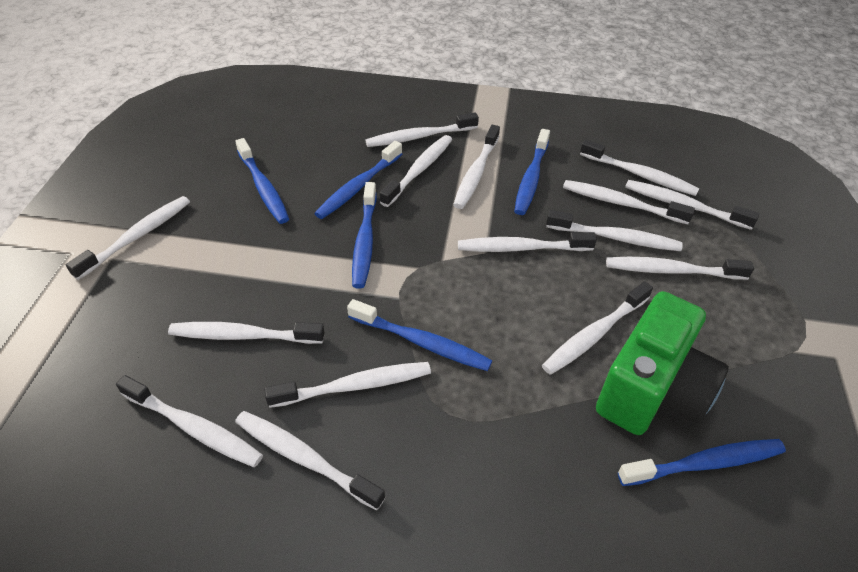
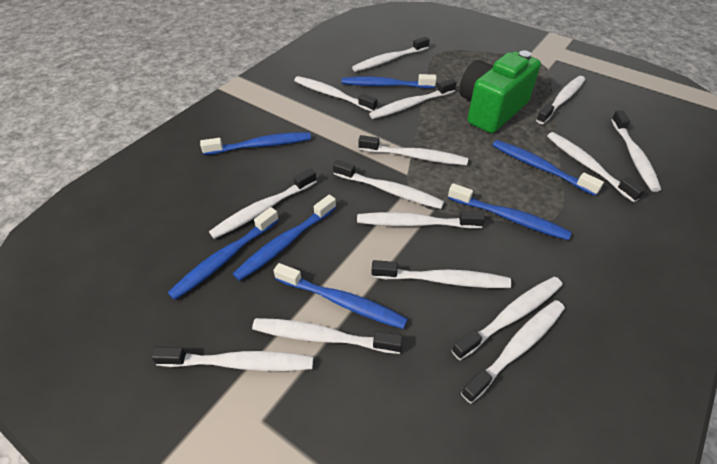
blue toothbrush: [235,138,289,224] [314,141,402,219] [347,299,492,371] [352,182,377,289] [514,129,550,215] [618,439,786,486] = 6 -> [168,207,279,300] [200,132,311,155] [233,195,336,281] [273,263,408,329] [342,74,437,88] [448,183,572,240] [492,140,604,196] = 7

